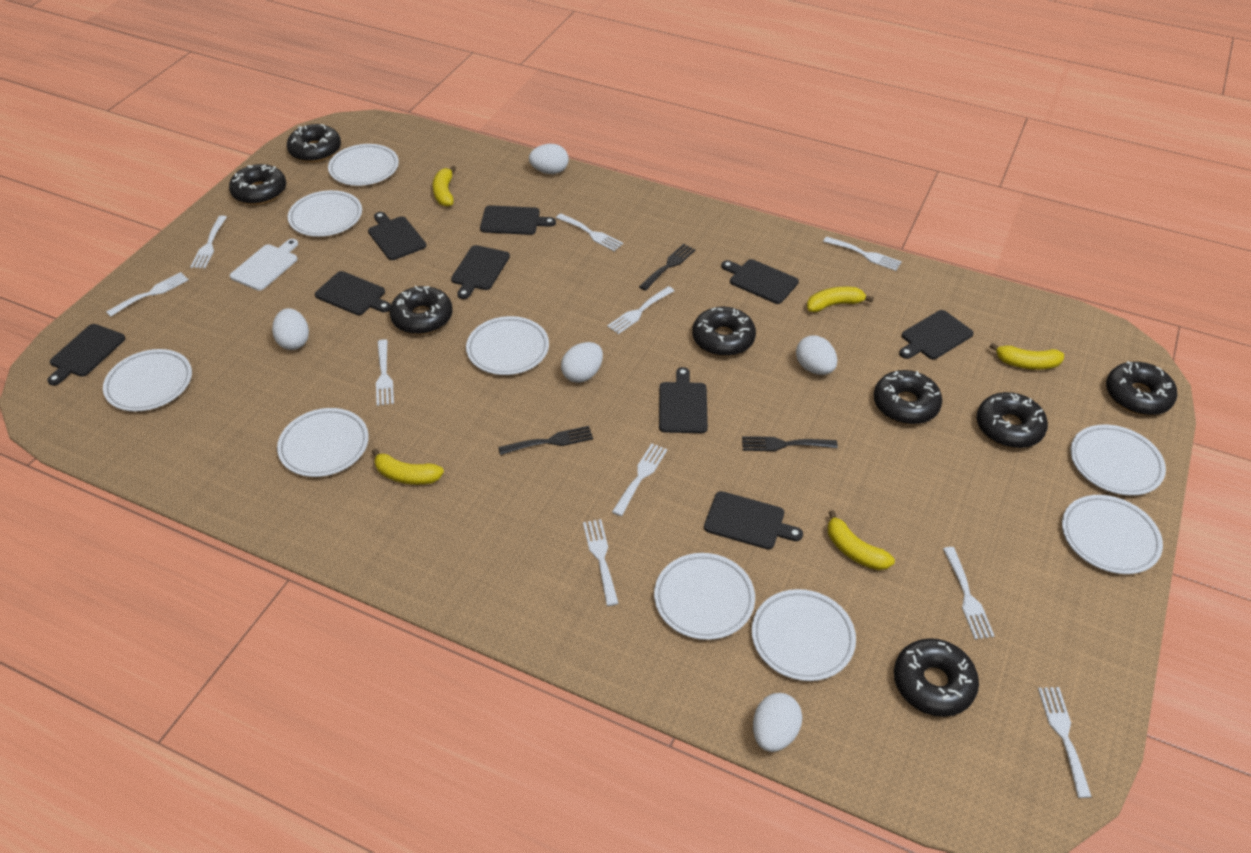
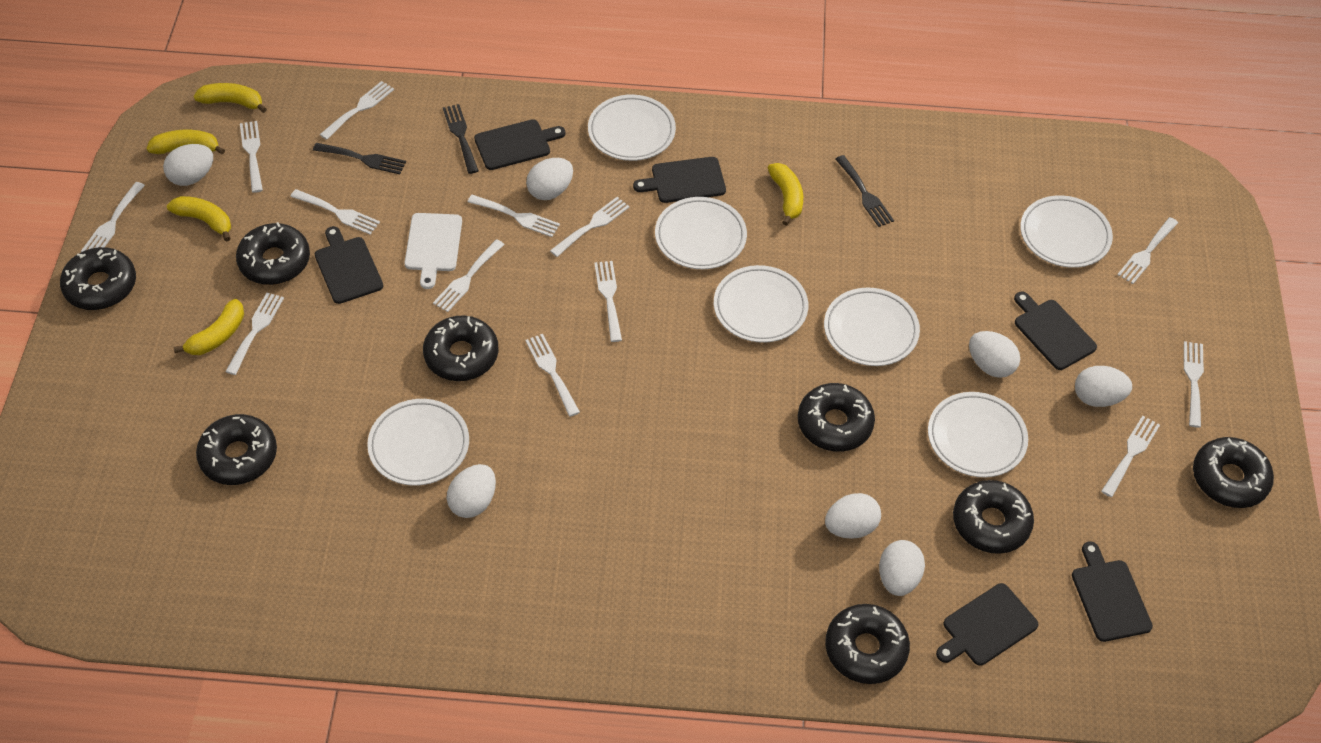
black cutting board: [47,324,125,386] [315,271,391,315] [368,212,426,260] [451,245,510,299] [480,205,556,235] [659,367,708,433] [704,491,803,549] [721,259,799,304] [899,310,974,359] = 9 -> [315,226,383,304] [474,119,565,170] [633,157,726,203] [936,583,1039,666] [1014,292,1097,370] [1072,541,1153,642] = 6
white egg: [272,308,309,350] [529,144,569,174] [561,342,603,383] [753,693,802,752] [796,335,837,375] = 5 -> [163,144,213,186] [447,464,496,518] [526,158,573,200] [825,493,881,539] [879,540,925,596] [969,331,1020,378] [1075,366,1132,407] = 7
white fork: [106,272,189,317] [190,216,227,268] [376,339,394,406] [556,214,623,251] [583,519,619,606] [607,286,674,334] [612,443,667,516] [823,236,902,271] [943,547,994,639] [1038,687,1092,798] = 10 -> [81,182,145,252] [225,293,284,375] [240,121,263,193] [290,189,380,235] [320,81,394,140] [433,239,505,312] [468,195,560,237] [525,334,580,417] [550,197,630,257] [594,261,622,342] [1101,416,1160,497] [1117,217,1178,284] [1184,341,1204,428] = 13
white plate: [103,349,192,412] [277,408,369,477] [288,190,362,237] [328,144,399,186] [466,316,549,375] [654,553,755,640] [752,589,856,681] [1062,495,1163,574] [1070,424,1166,496] = 9 -> [367,399,469,486] [588,95,676,161] [655,197,747,269] [714,265,808,343] [824,287,920,366] [928,392,1028,478] [1020,195,1113,268] = 7

